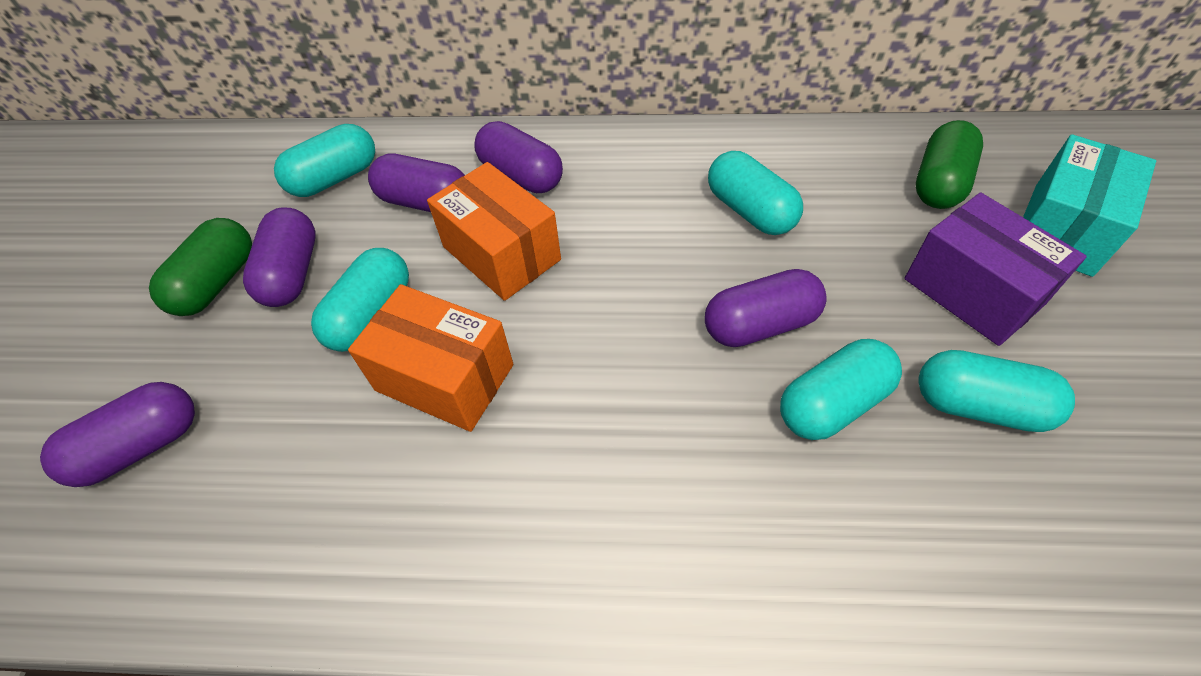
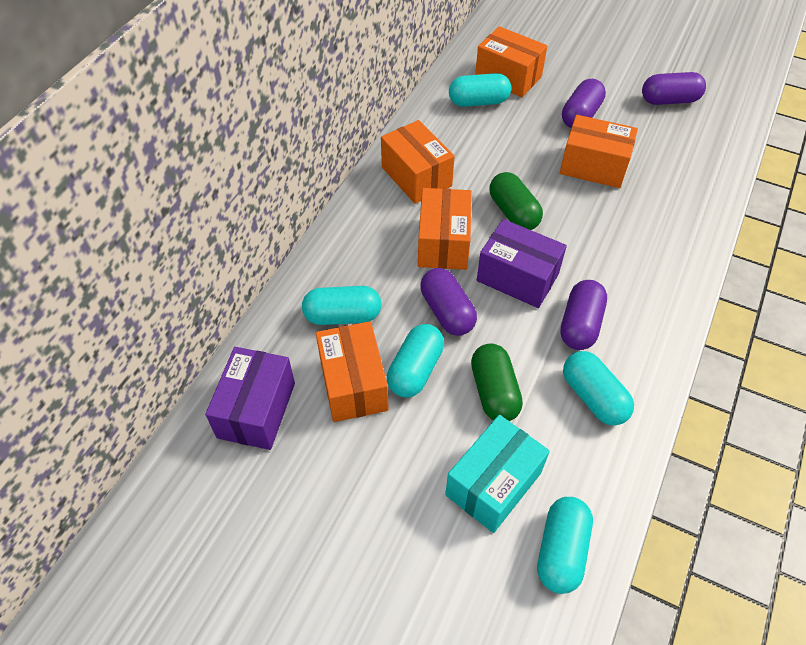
orange box: [348,284,513,432] [427,162,561,301] = 2 -> [316,321,389,422] [381,120,455,204] [418,188,472,270] [475,26,547,97] [560,115,638,188] = 5
purple box: [904,192,1087,346] = 1 -> [205,347,295,450] [477,219,567,308] = 2
purple capsule: [40,382,195,487] [243,207,316,307] [368,153,465,212] [474,121,563,193] [705,269,827,347] = 5 -> [420,268,477,336] [560,280,607,350] [562,79,606,128] [642,72,706,105] = 4

